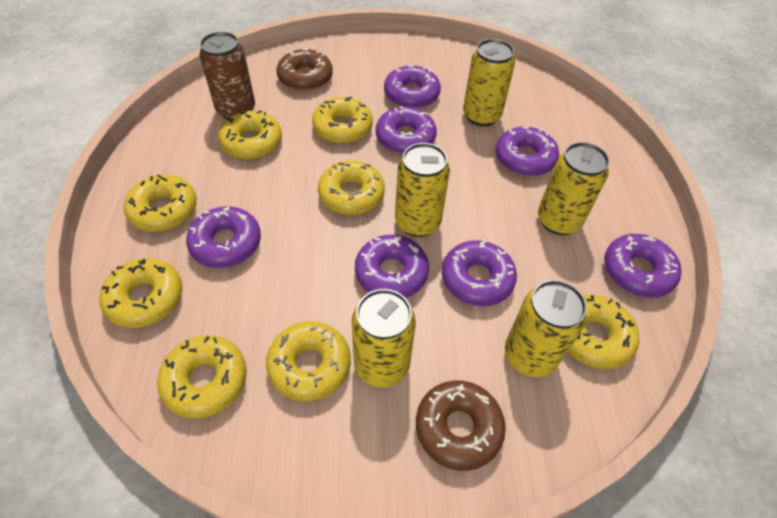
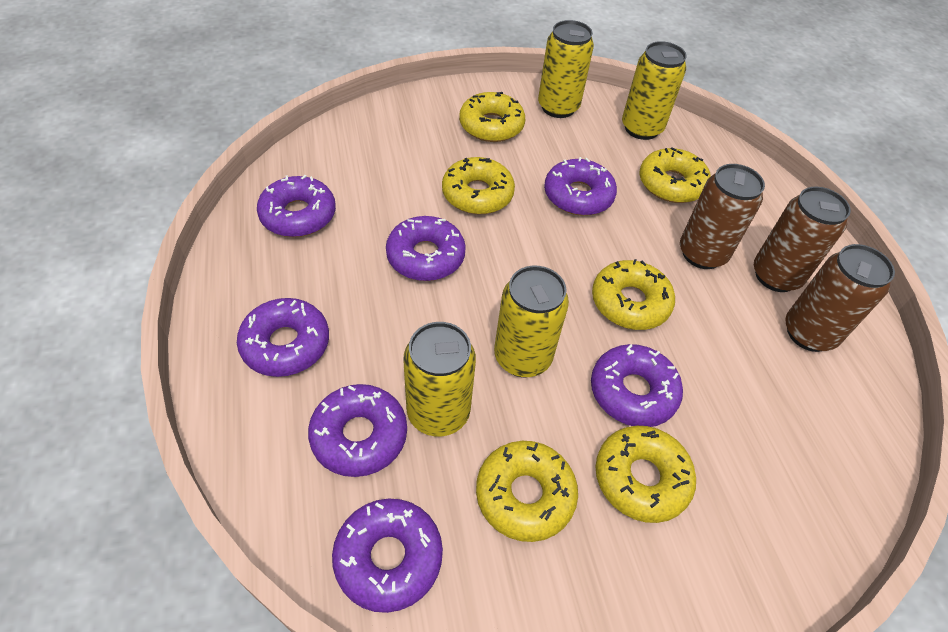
brown can: [199,32,255,119] = 1 -> [680,164,765,269] [754,186,851,292] [785,244,895,352] = 3
brown donut: [276,48,333,91] [416,380,506,471] = 2 -> none = 0
yellow can: [351,289,416,388] [395,143,450,237] [463,39,515,126] [505,280,587,377] [538,142,610,235] = 5 -> [403,322,476,437] [494,266,569,377] [538,20,594,118] [622,41,687,140] = 4
yellow donut: [100,258,183,328] [124,174,197,232] [157,335,247,419] [218,110,282,159] [266,321,351,402] [312,97,373,144] [318,161,385,215] [568,295,639,369] = 8 -> [442,157,515,214] [459,92,525,142] [476,441,578,542] [592,259,675,330] [595,426,696,523] [640,147,711,203] = 6

